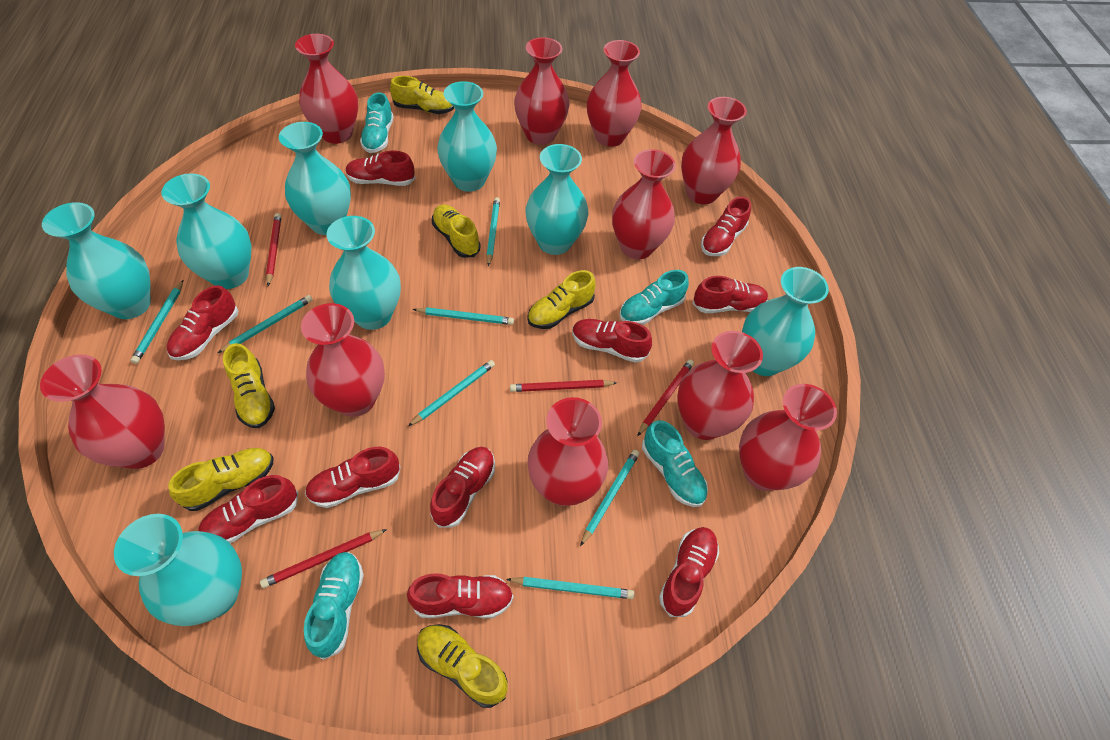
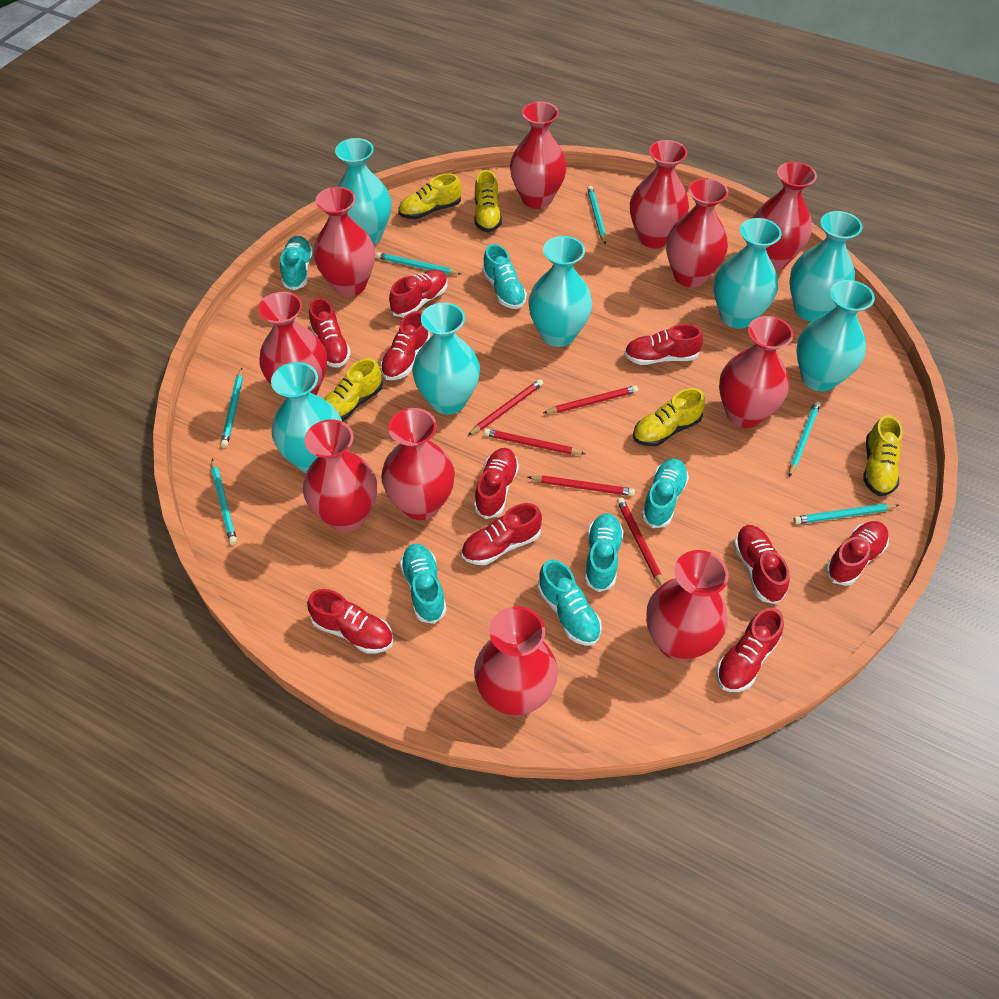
red pencil: [260,529,387,588] [266,213,281,286] [510,380,617,392] [637,359,694,436] = 4 -> [468,379,543,436] [484,429,585,455] [528,475,635,496] [543,385,638,413] [617,497,664,586] = 5
red vase: [40,355,165,469] [295,34,358,144] [301,303,385,417] [514,37,570,145] [527,397,608,506] [587,40,642,147] [612,149,676,259] [677,331,763,440] [681,97,747,204] [739,384,837,491] = 10 -> [258,292,327,398] [303,419,377,532] [314,187,375,297] [381,408,455,520] [474,606,558,716] [510,102,567,209] [630,140,689,248] [646,550,728,661] [666,178,728,288] [719,316,793,428] [753,162,817,271] = 11
turquoise pencil: [130,280,183,364] [218,295,313,353] [408,360,495,426] [413,307,514,325] [486,197,500,266] [506,577,635,599] [580,450,640,546] = 7 -> [211,459,237,545] [221,368,243,448] [376,252,461,275] [587,186,606,245] [789,401,820,477] [794,503,899,524] = 6
turquoise shoe: [304,552,364,660] [360,92,394,153] [619,270,689,325] [642,420,708,507] = 4 -> [280,236,313,290] [400,544,447,624] [482,244,527,309] [538,559,602,646] [584,513,624,592] [641,458,689,528] = 6
turquoise vase: [42,202,151,319] [114,514,242,626] [161,173,252,289] [279,122,351,235] [326,216,401,330] [437,81,497,192] [526,144,588,255] [742,267,829,376] = 8 -> [271,362,342,473] [335,138,391,245] [412,302,480,415] [528,236,593,347] [714,218,782,329] [789,211,863,321] [797,280,875,392] = 7
yellow shoe: [168,448,274,511] [223,343,275,428] [390,76,454,114] [417,624,508,708] [432,204,481,258] [527,270,596,329] = 6 -> [324,358,383,422] [398,173,461,219] [474,170,502,232] [633,388,705,446] [863,415,903,496] = 5

